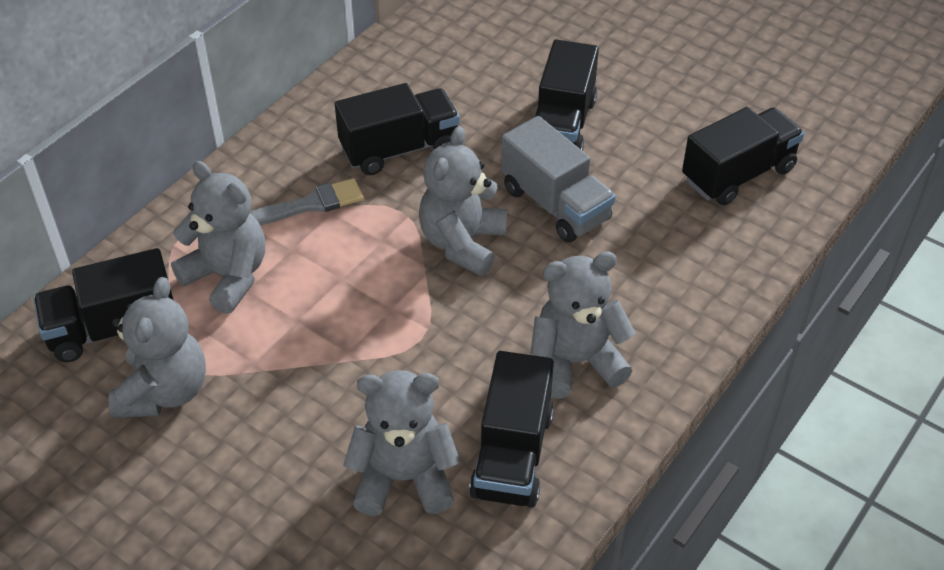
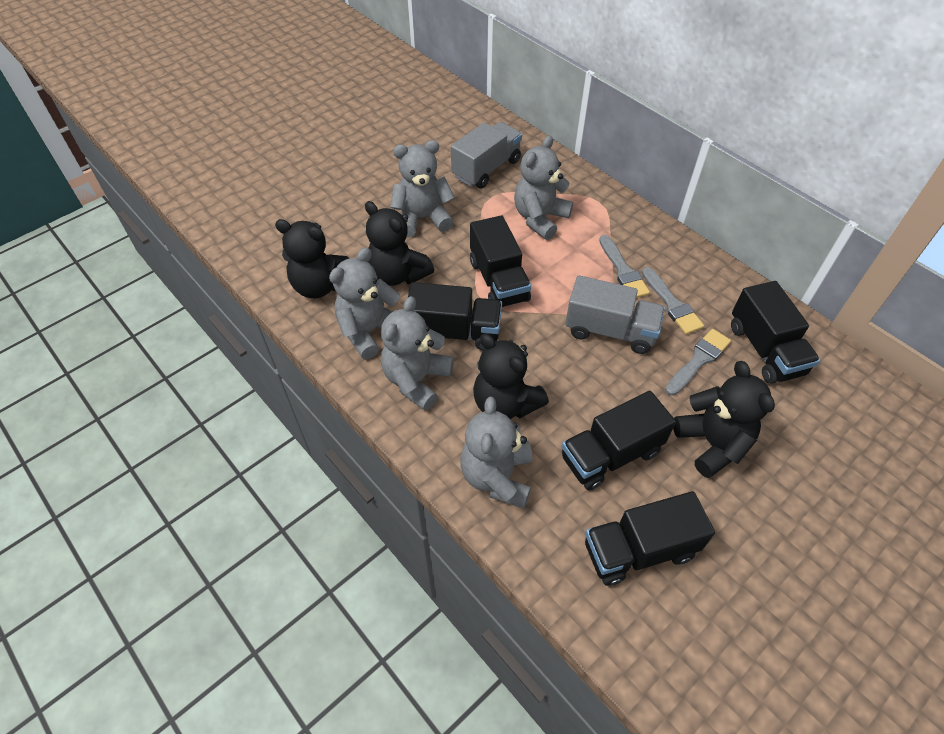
black teddy bear: none = 0 -> [275,219,350,299] [365,201,434,286] [473,334,549,419] [673,361,775,478] = 4
grey brush: [250,178,364,225] = 1 -> [599,235,650,298] [642,267,704,334] [665,329,731,396] = 3
grey truck: [501,116,616,243] = 1 -> [451,122,522,188] [565,275,665,354] = 2

